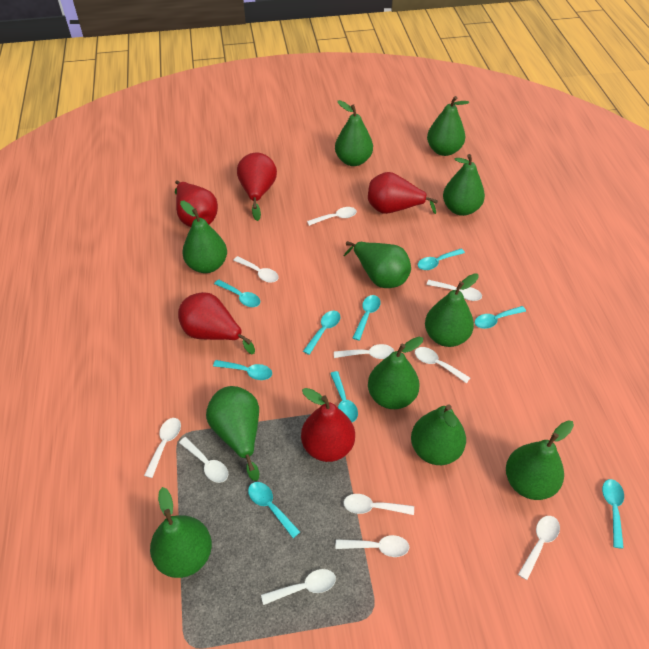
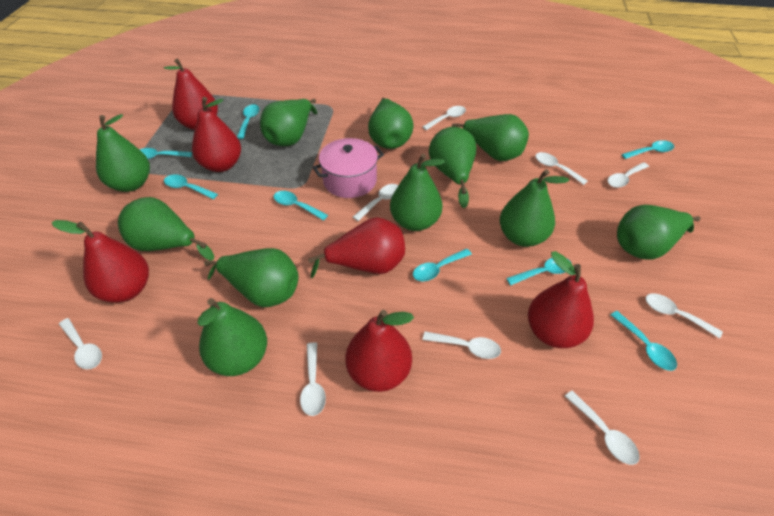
pink pot: none = 0 -> [313,138,384,198] = 1
red pear: [175,180,218,227] [178,292,255,354] [237,153,277,221] [301,388,355,462] [368,172,438,214] = 5 -> [52,220,149,303] [163,59,218,130] [192,97,241,172] [308,217,405,278] [345,310,414,392] [528,251,594,348] = 6
turquoise spoon: [213,360,272,380] [214,279,260,307] [248,482,300,538] [303,311,341,355] [330,371,358,422] [353,295,381,341] [418,249,465,270] [475,306,526,329] [602,479,624,549] = 9 -> [139,148,192,159] [164,174,218,199] [237,104,259,139] [274,191,328,221] [413,249,472,281] [506,258,572,285] [611,311,677,371] [621,140,674,159] = 8
white spoon: [144,418,181,478] [179,437,229,483] [233,256,279,283] [261,569,336,605] [307,207,357,226] [334,344,394,359] [335,535,409,557] [343,494,414,515] [415,347,470,384] [427,280,482,301] [518,516,560,580] = 11 -> [59,318,102,369] [300,342,326,416] [353,184,399,221] [422,106,466,130] [423,331,501,359] [535,152,587,185] [565,390,640,465] [608,162,649,188] [646,294,723,338] = 9

